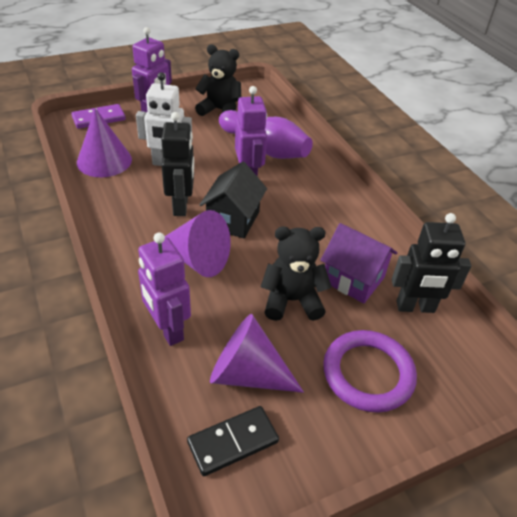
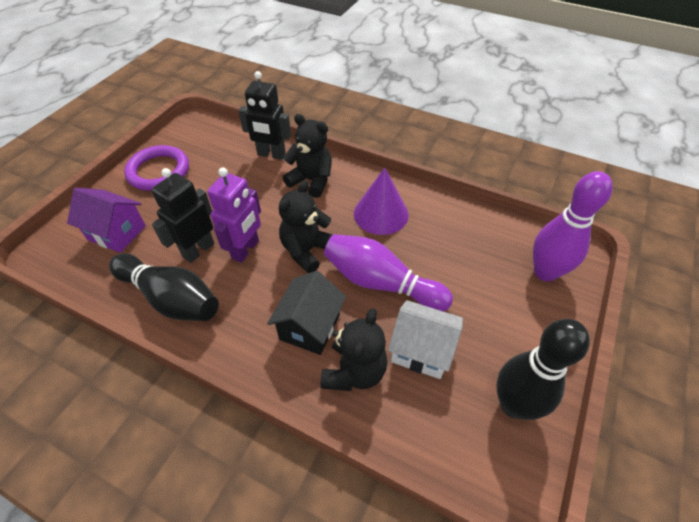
black bowling pin: none = 0 -> [109,253,219,321] [496,319,590,420] = 2
black domino: [187,406,279,476] = 1 -> none = 0
black teddy bear: [195,44,241,116] [261,226,332,321] = 2 -> [279,180,333,273] [283,114,332,198] [321,308,387,391] = 3
purple bowling pin: [219,110,313,159] = 1 -> [324,234,453,311] [533,171,613,282] = 2
purple cone: [77,108,132,177] [165,210,231,277] [210,314,304,393] = 3 -> [354,168,409,235] = 1
purple domino: [71,104,126,129] = 1 -> none = 0
purple robot: [132,27,172,113] [138,232,191,346] [235,86,267,177] = 3 -> [207,168,261,263] = 1
white house: none = 0 -> [388,300,463,379] = 1
white robot: [136,72,192,166] = 1 -> none = 0

